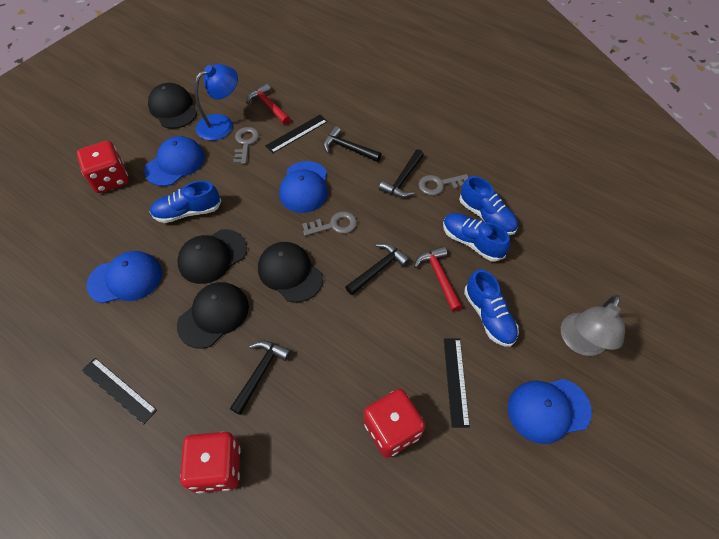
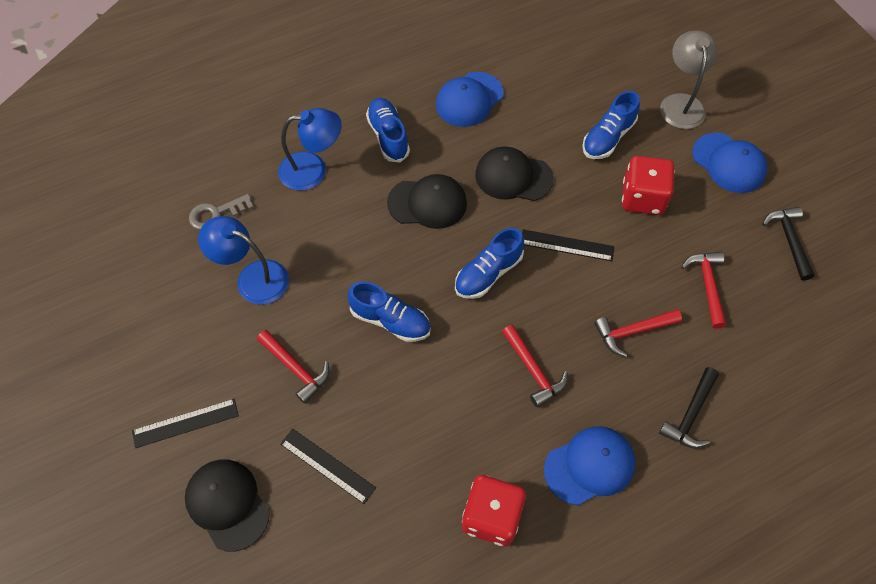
black cap: [148,83,197,129] [177,229,247,284] [177,282,249,349] [258,242,323,303] = 4 -> [185,459,270,552] [387,174,467,229] [475,146,554,201] = 3
black hammer: [230,341,291,415] [323,126,382,162] [345,243,410,295] [379,149,424,197] = 4 -> [659,367,719,449] [762,207,814,281] = 2
blue cap: [86,251,162,304] [144,136,205,186] [279,161,328,213] [508,379,592,444] = 4 -> [436,72,504,127] [544,426,635,505] [692,133,767,193] = 3
blue lamp: [195,64,238,141] = 1 -> [198,216,289,305] [278,108,342,191] = 2
grey key: [233,127,259,164] [302,211,357,236] [418,174,468,195] = 3 -> [189,194,254,230] = 1
red dice: [77,140,129,193] [180,432,241,493] [364,389,425,458] = 3 -> [462,475,526,546] [622,156,675,215] = 2
red hammer: [246,83,291,125] [414,246,462,312] = 2 -> [257,330,330,404] [502,325,568,407] [594,309,682,357] [681,252,726,329] = 4

